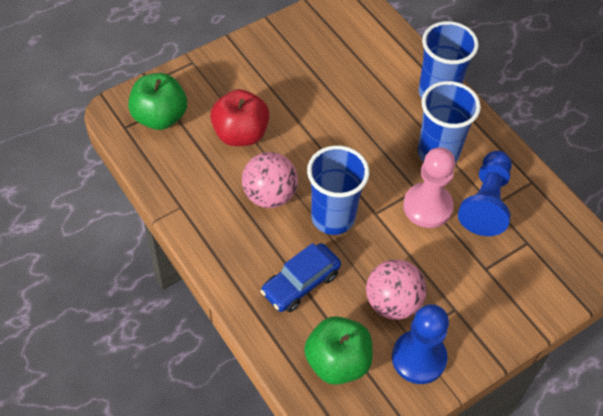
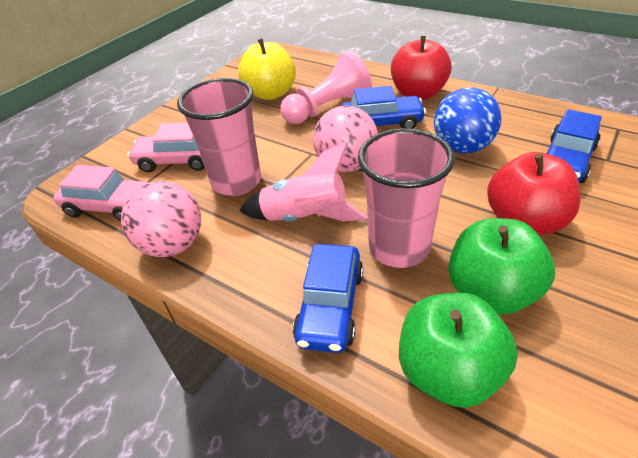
blue ball: none = 0 -> [434,87,502,154] = 1
blue car: [260,243,341,312] = 1 -> [293,244,363,353] [341,86,426,129] [546,109,602,183] = 3
blue cup: [307,145,369,235] [418,21,479,99] [418,81,481,163] = 3 -> none = 0
blue pawn: [392,304,449,384] [458,151,512,236] = 2 -> none = 0
pink car: none = 0 -> [53,165,149,221] [127,122,205,172] = 2
pink cup: none = 0 -> [177,78,261,196] [358,128,455,268] = 2
pink rocket: none = 0 -> [239,142,367,222] = 1
red apple: [210,89,269,146] = 1 -> [391,36,452,100] [487,152,581,235] = 2
yellow apple: none = 0 -> [238,39,296,100] = 1

